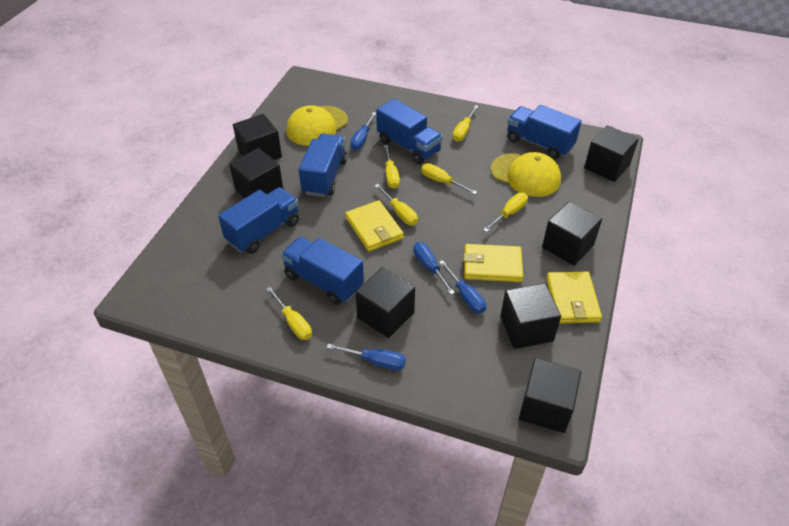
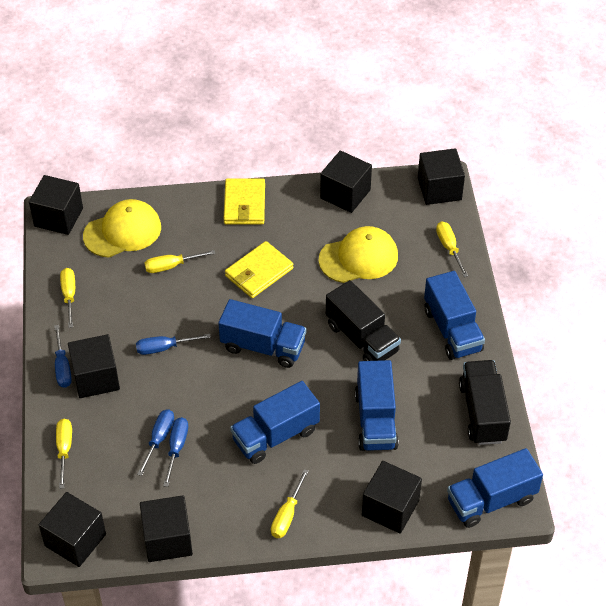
black truck: none = 0 -> [326,280,401,361] [459,360,511,445] = 2
yellow screwdriver: [266,287,312,340] [375,184,418,225] [384,145,400,189] [421,163,477,194] [452,105,478,142] [483,192,528,232] = 6 -> [56,419,72,489] [60,268,75,328] [145,250,216,273] [271,469,309,538] [436,221,468,277] = 5
yellow wallet: [345,200,404,251] [463,244,523,282] [546,272,602,324] = 3 -> [224,179,265,224] [225,241,293,298] = 2

